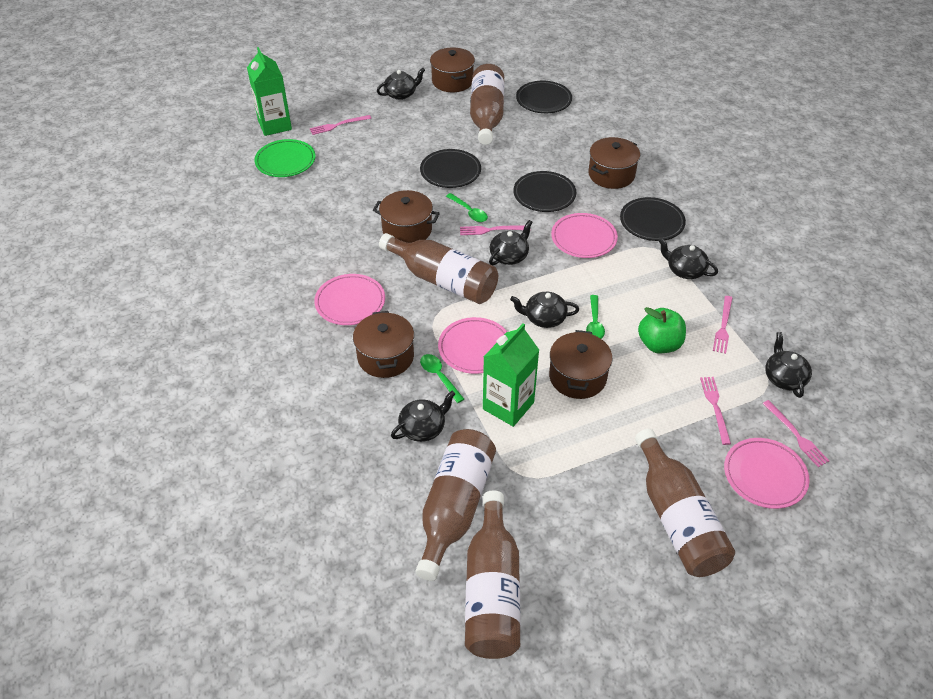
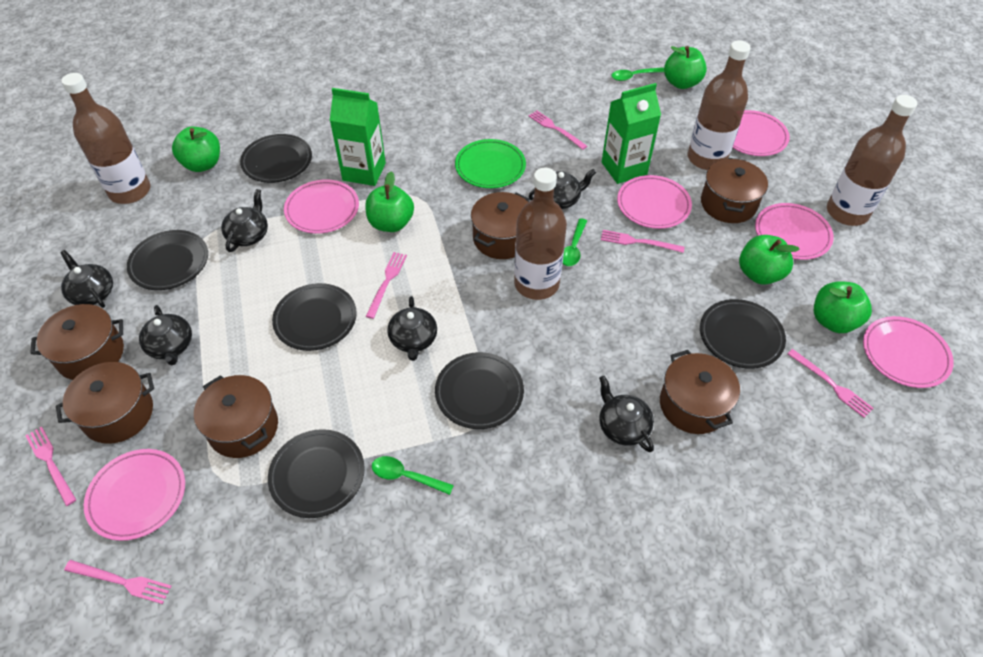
black plate: [420,149,481,188] [513,171,576,212] [516,81,572,113] [620,197,686,241] = 4 -> [127,230,208,290] [240,134,312,183] [268,429,365,518] [272,283,357,351] [435,352,524,429] [700,299,786,369] = 6
brown bottle: [379,233,498,304] [416,429,496,581] [465,490,521,659] [470,64,504,145] [635,429,735,577] = 5 -> [61,73,150,204] [514,168,567,300] [688,40,751,170] [827,95,917,226] = 4
brown pot: [353,311,414,378] [373,190,440,243] [430,47,475,92] [549,330,612,399] [588,137,640,189] = 5 -> [30,304,124,380] [56,362,154,444] [194,375,278,458] [471,192,530,259] [660,350,740,434] [701,158,768,223] = 6
green apple: [638,307,686,353] = 1 -> [172,127,220,172] [365,171,414,232] [664,46,707,89] [739,235,800,285] [814,281,872,333] = 5
pink fork: [310,115,371,135] [460,226,524,235] [700,377,731,445] [713,296,732,354] [762,400,829,467] = 5 -> [25,426,76,506] [64,560,172,604] [366,252,407,319] [529,110,587,150] [601,230,685,253] [787,349,874,418] = 6
pink plate: [314,274,385,325] [438,317,507,374] [551,213,618,258] [724,438,810,509] = 4 -> [84,449,185,541] [284,179,359,234] [617,175,692,229] [732,110,790,156] [755,203,834,260] [863,316,954,388] = 6

